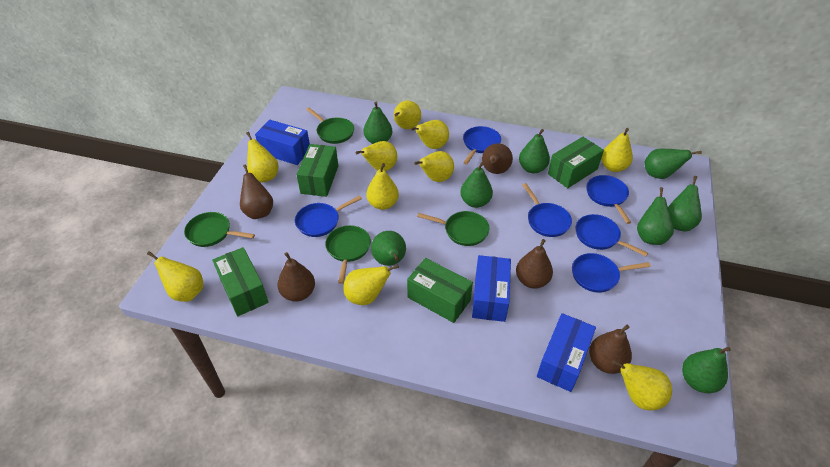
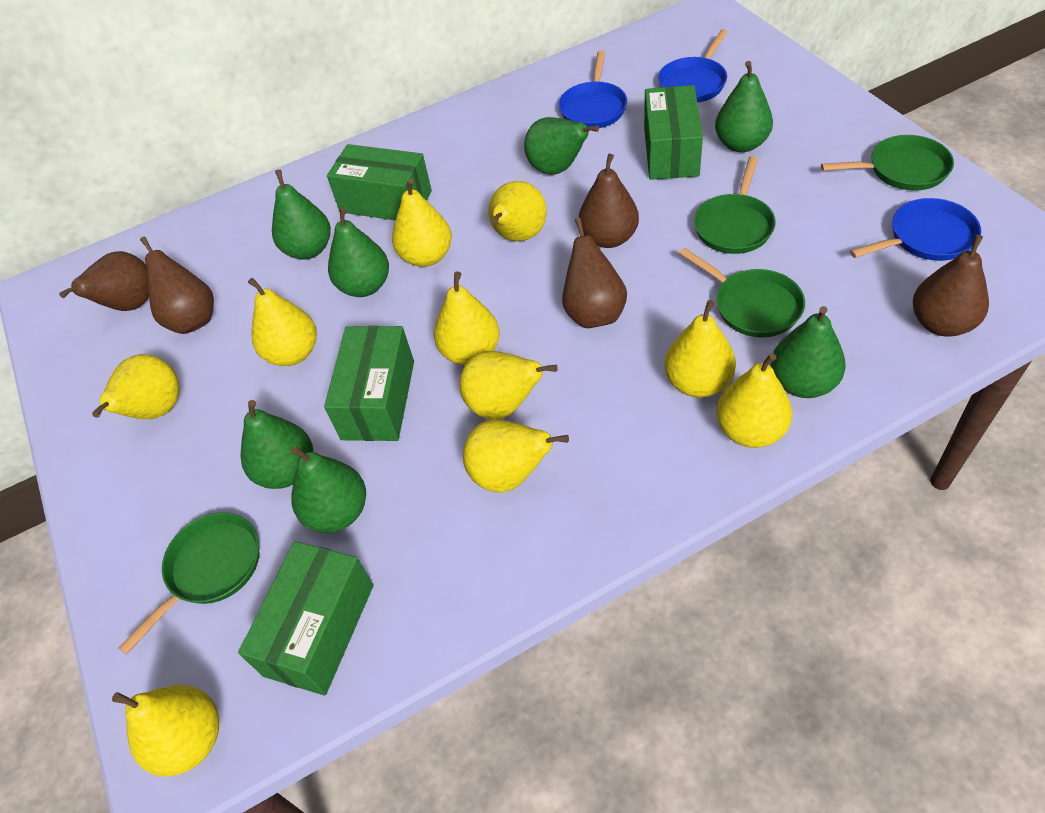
blue box: [255,120,310,165] [472,255,511,322] [537,313,596,392] = 3 -> none = 0
blue pan: [295,195,362,237] [463,126,501,164] [522,183,572,237] [572,253,651,293] [575,214,648,257] [586,175,631,224] = 6 -> [558,51,627,128] [658,29,728,103] [850,198,981,261] = 3
green pear: [364,102,392,144] [371,231,406,266] [460,162,493,208] [519,129,550,173] [637,187,674,245] [645,148,702,179] [668,176,702,231] [682,347,731,393] = 8 -> [241,400,313,489] [272,170,331,260] [291,446,366,533] [328,207,389,297] [524,117,599,174] [715,61,773,152] [771,306,846,398] = 7

